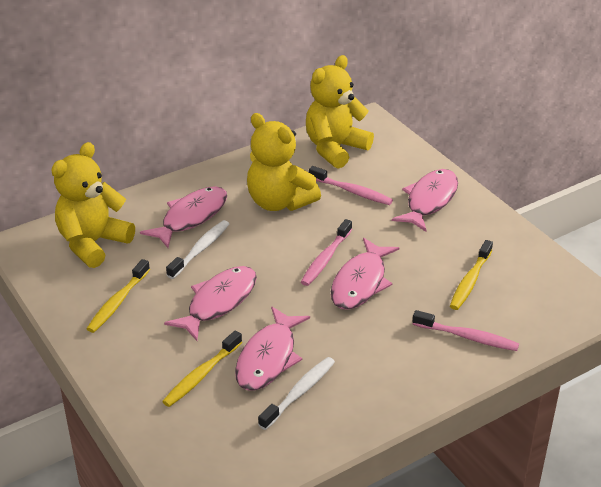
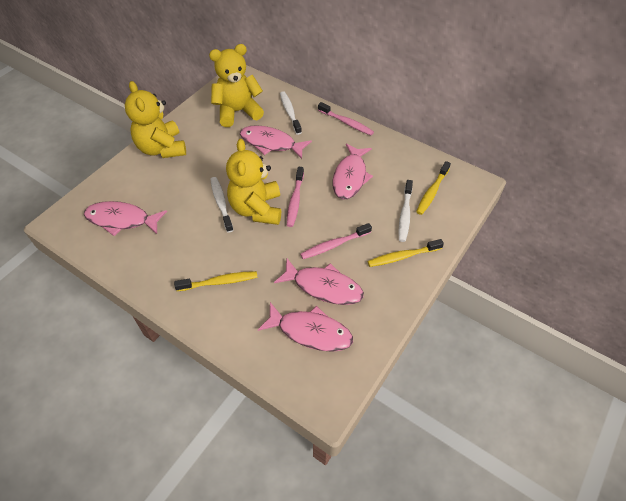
white toothbrush: [166,220,229,279] [258,357,335,430] = 2 -> [210,177,233,233] [280,91,302,135] [398,180,413,242] = 3

